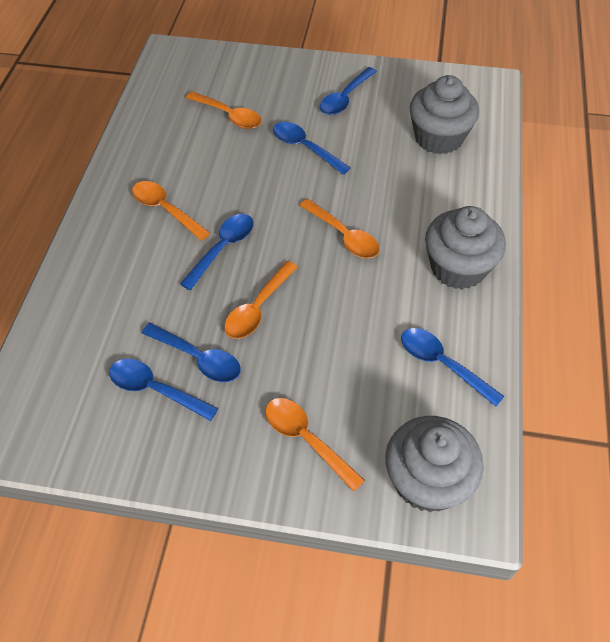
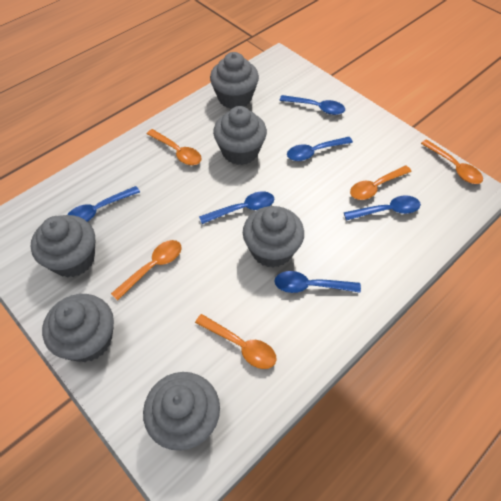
grey cupcake: [385,416,484,512] [409,75,479,154] [425,206,506,289] = 3 -> [31,215,95,277] [42,294,114,362] [143,372,220,451] [210,52,259,109] [213,106,267,165] [243,206,304,268] = 6

